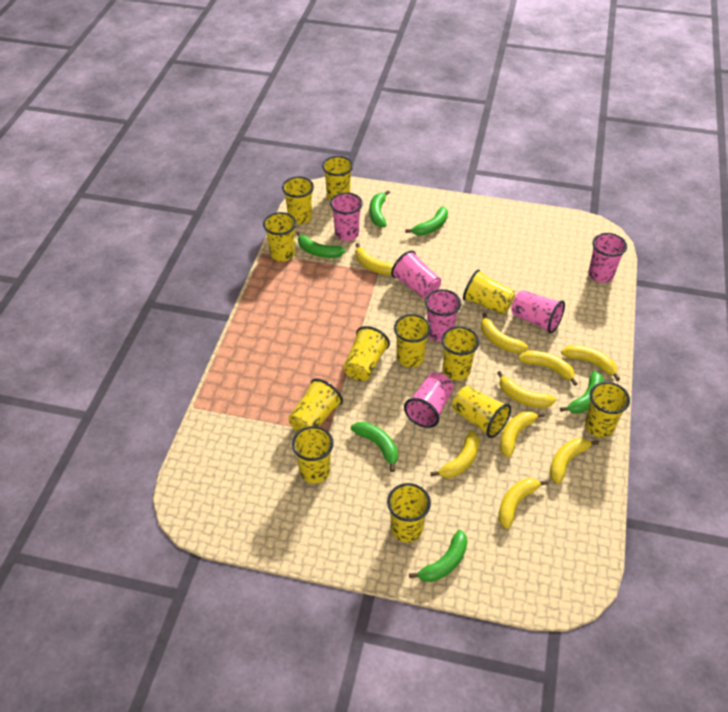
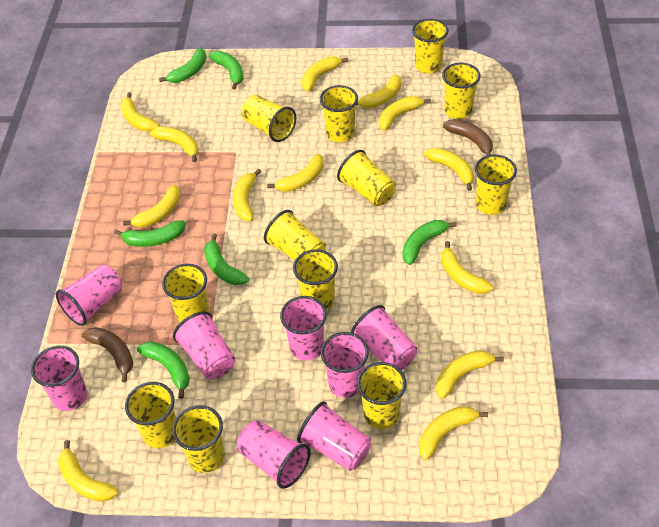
brown banana: none = 0 -> [82,327,133,383] [443,119,493,156] = 2
pink cup: [330,192,363,241] [391,250,441,299] [404,372,454,428] [425,289,461,342] [511,290,565,334] [588,233,627,283] = 6 -> [31,346,87,411] [56,265,122,326] [173,311,235,379] [237,420,311,489] [280,296,327,360] [297,401,371,471] [321,332,369,398] [351,305,417,370] = 8
yellow banana: [355,243,394,275] [431,431,479,478] [481,313,528,353] [497,371,556,408] [498,478,548,529] [500,411,545,458] [518,350,578,386] [550,438,599,484] [561,345,620,381] = 9 -> [58,440,118,502] [120,92,160,132] [123,185,180,228] [150,126,199,162] [233,169,262,221] [267,154,324,192] [302,56,348,91] [356,74,402,108] [379,96,431,131] [419,406,488,460] [424,148,474,191] [436,350,504,399] [441,241,493,294] = 13

